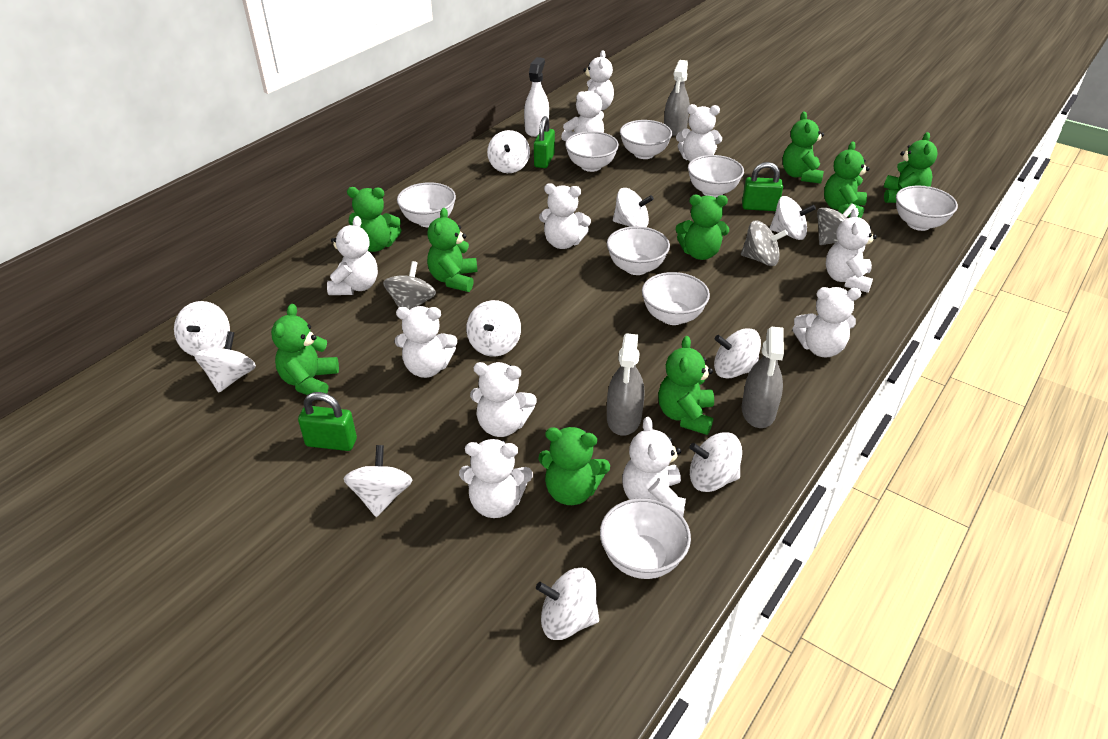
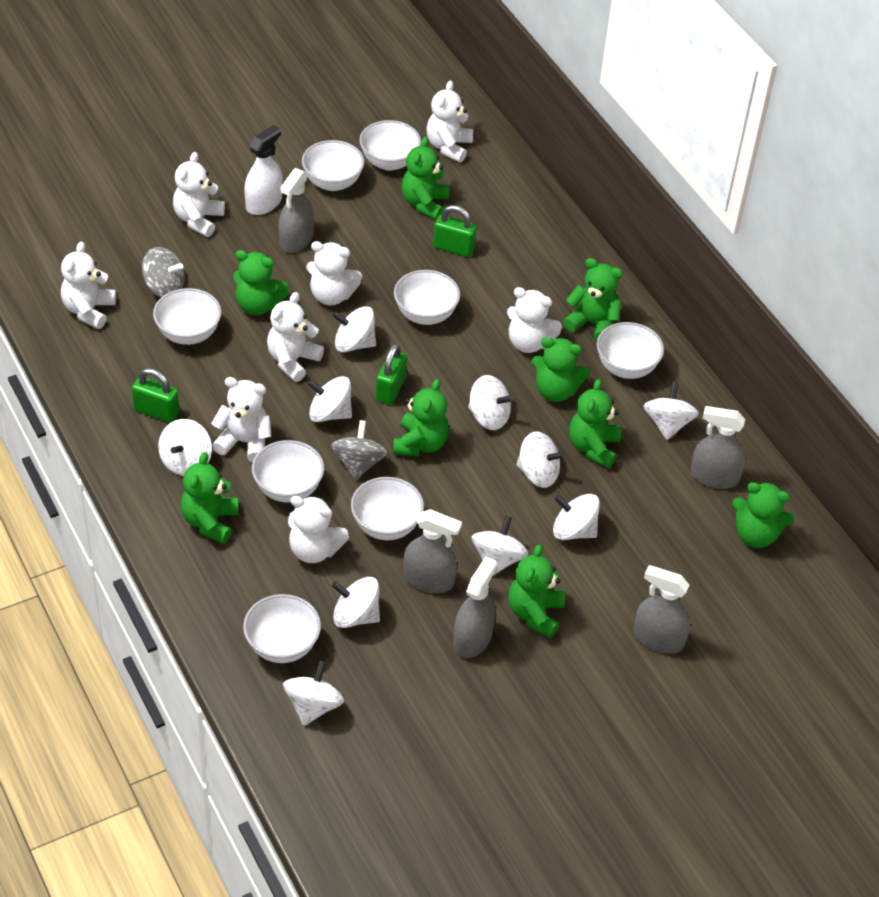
grey spinning top: [383,261,436,310] [741,221,788,266] [817,204,856,245] = 3 -> [142,247,185,297] [331,420,387,480] = 2
grey spray bottle: [607,333,644,436] [664,60,690,136] [742,326,784,428] = 3 -> [279,168,314,253] [404,509,462,593] [453,556,497,658] [634,565,690,654] [690,406,745,489] = 5
white teddy bear: [327,216,378,295] [395,306,457,378] [459,439,533,518] [470,362,537,437] [539,183,591,249] [561,87,604,141] [578,50,614,114] [622,417,686,516] [676,104,722,162] [792,287,861,358] [826,208,877,293] = 11 -> [61,242,116,329] [173,152,225,237] [211,377,271,462] [267,292,324,382] [288,496,349,563] [306,241,362,306] [426,80,473,163] [507,287,562,353] = 8

